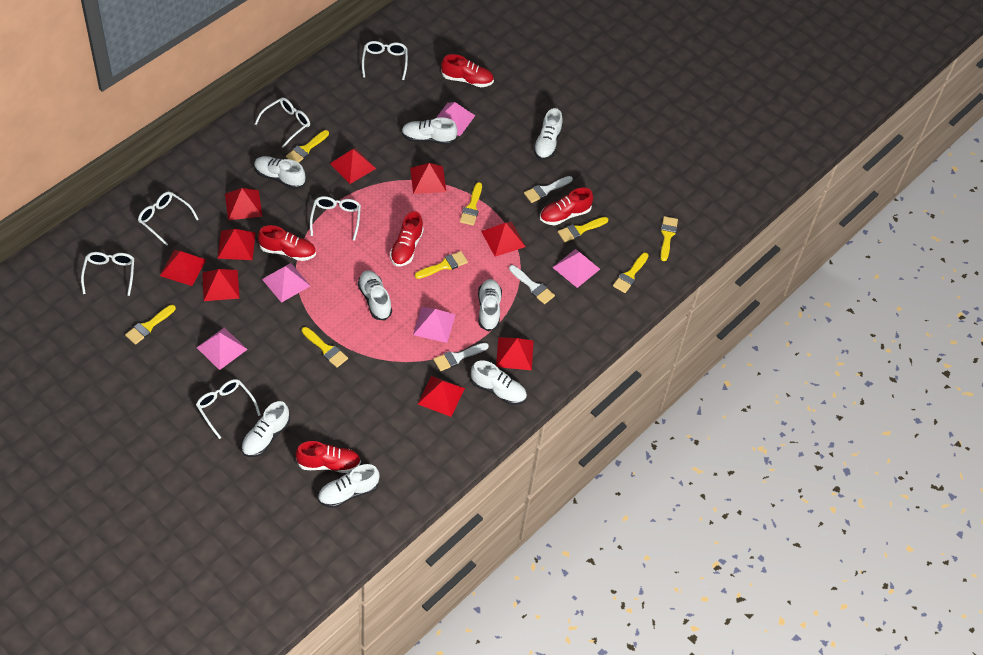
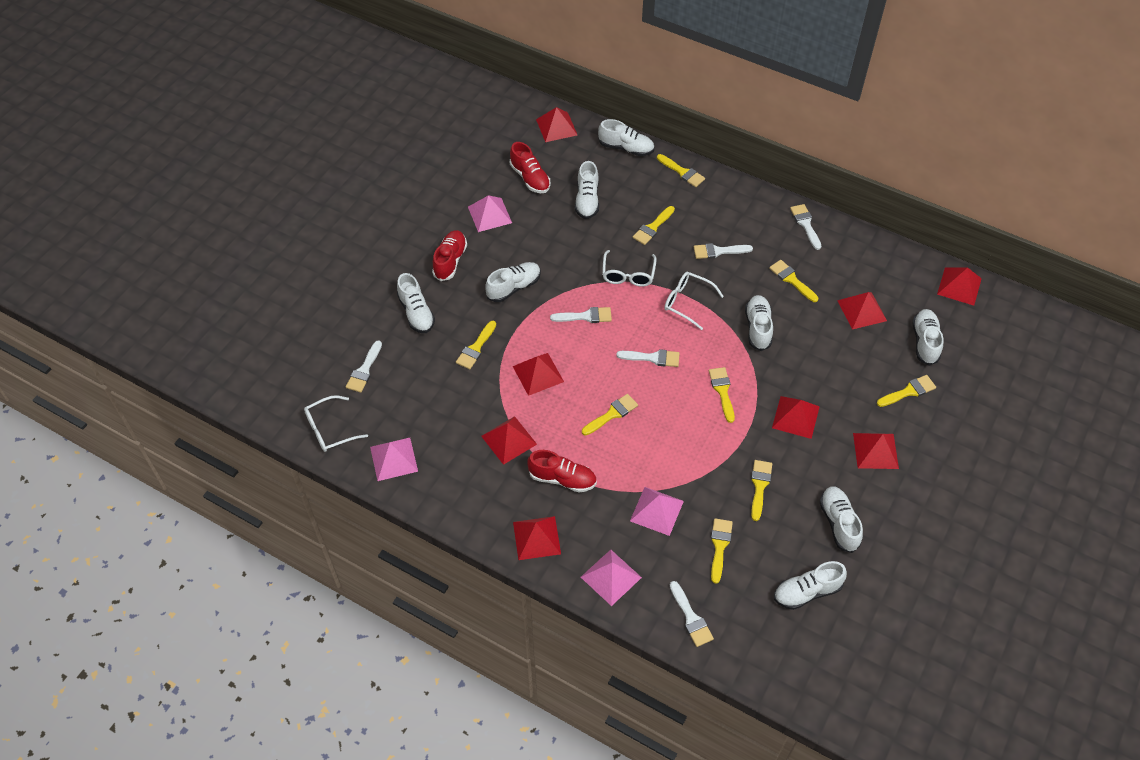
pink pyramid: [197,327,248,370] [262,263,310,303] [413,307,456,343] [436,102,475,136] [552,249,600,288] = 5 -> [370,438,418,481] [468,195,512,232] [581,550,642,606] [630,487,684,536] = 4
red pyramid: [160,250,206,286] [202,269,240,301] [217,229,256,260] [225,188,263,220] [330,148,376,184] [410,163,446,194] [418,376,465,417] [481,222,526,257] [496,337,534,370] = 9 -> [481,416,537,465] [513,353,564,396] [513,516,561,560] [536,107,577,142] [772,396,820,439] [837,292,887,330] [853,433,899,469] [937,268,982,306] = 8
red shoe: [258,225,316,261] [295,441,361,473] [390,211,424,266] [441,54,494,87] [540,188,593,225] = 5 -> [432,230,467,281] [510,142,550,193] [527,450,597,493] = 3
white brush: [434,342,489,371] [509,265,555,304] [524,176,573,203] = 3 -> [346,340,382,393] [550,307,612,323] [616,349,680,367] [670,581,714,647] [694,243,753,259] [790,204,821,250] = 6
white glasses: [81,252,134,296] [138,192,199,246] [196,379,261,439] [255,97,310,148] [310,196,361,241] [362,41,408,80] = 6 -> [304,395,368,452] [602,250,657,287] [664,272,724,330] = 3
yellow brush: [125,305,176,345] [286,130,329,163] [302,327,348,368] [415,251,468,279] [460,182,482,226] [558,217,608,242] [613,252,649,293] [660,216,678,261] = 8 -> [456,321,496,369] [582,394,638,436] [633,206,675,245] [657,154,705,187] [709,367,735,423] [711,518,733,584] [751,460,772,521] [769,260,818,302] [877,375,936,407] = 9

